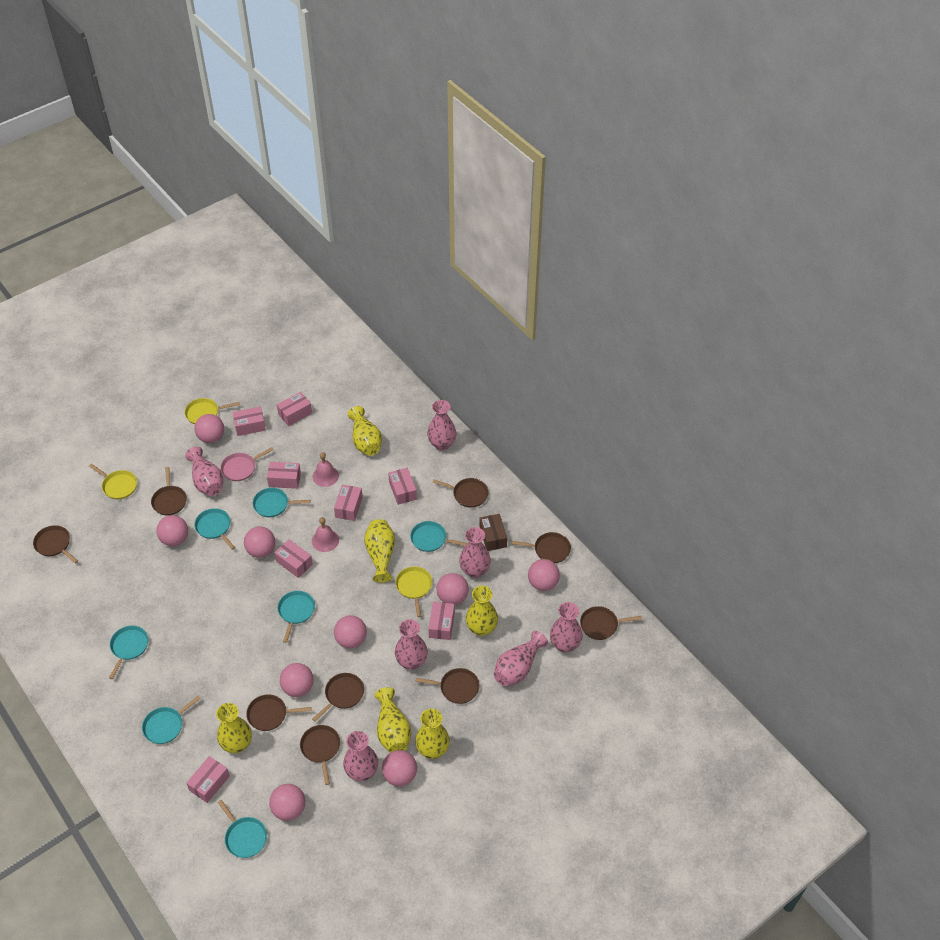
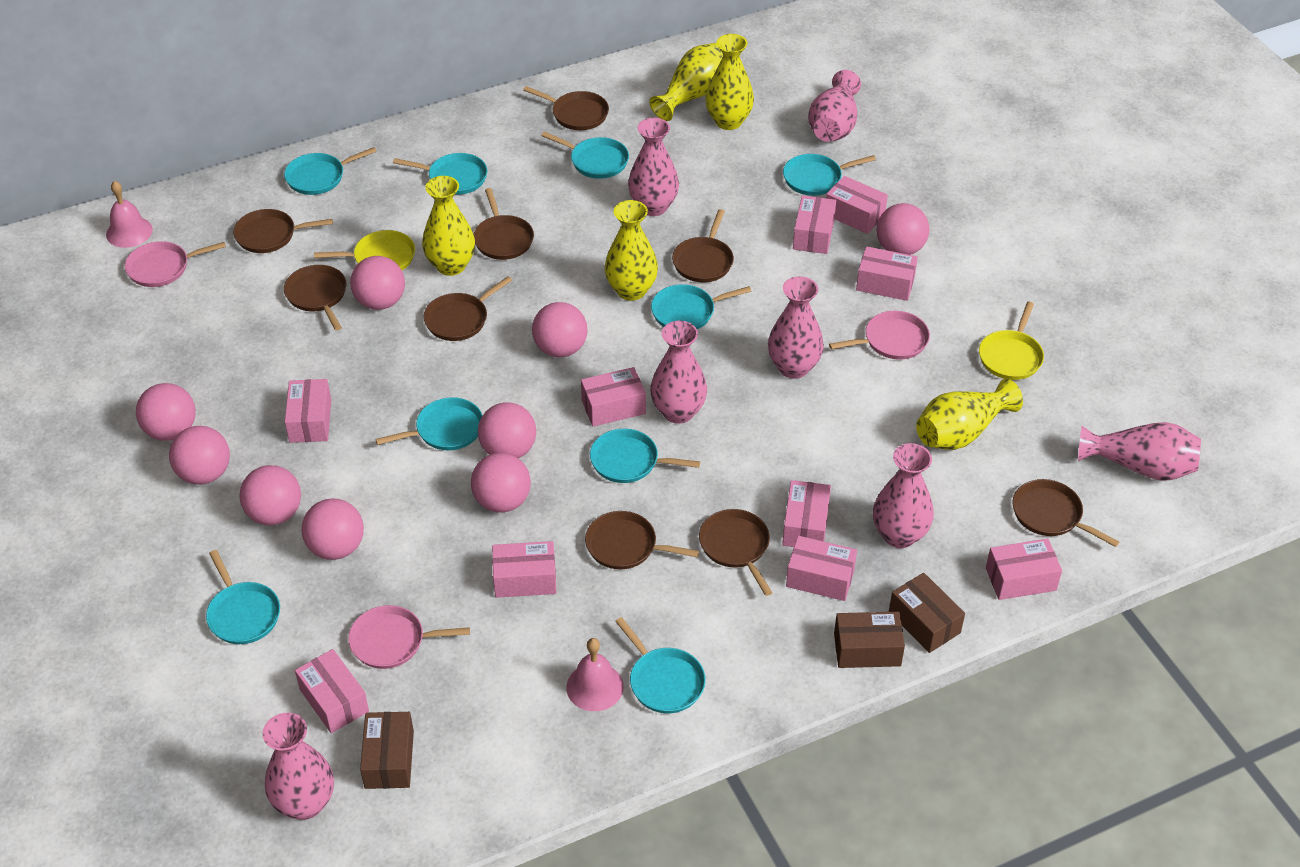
brown box: [479,514,507,551] = 1 -> [360,712,414,789] [834,612,905,668] [889,573,965,653] = 3
pink box: [186,756,230,803] [232,406,266,436] [267,462,301,489] [274,539,313,578] [277,392,312,426] [334,485,363,521] [388,468,417,505] [428,602,455,640] = 8 -> [285,379,331,443] [295,649,369,733] [492,541,556,598] [581,367,646,427] [782,480,831,547] [786,536,857,601] [793,195,836,254] [826,176,888,234] [856,246,918,301] [986,539,1062,600] = 10
pink pan: [220,447,274,481] = 1 -> [125,241,226,287] [348,605,470,669] [829,311,930,360] = 3
turquoise pan: [109,626,148,679] [142,696,201,744] [194,508,235,550] [218,800,267,858] [252,488,310,517] [277,591,315,643] [410,521,467,552] = 7 -> [206,550,280,644] [284,147,376,195] [375,397,483,450] [393,153,487,195] [541,132,629,179] [590,429,700,483] [615,617,706,713] [651,284,751,329] [783,154,876,196] = 9
yellow pan: [89,464,137,499] [185,398,239,424] [395,566,432,617] = 3 -> [314,230,415,270] [979,302,1044,380] = 2
yellow vase: [216,703,252,753] [348,406,382,456] [364,519,395,583] [375,687,411,753] [415,709,450,759] [466,586,498,636] = 6 -> [422,176,475,276] [605,200,658,301] [649,43,723,121] [705,34,754,130] [916,379,1023,450] = 5

